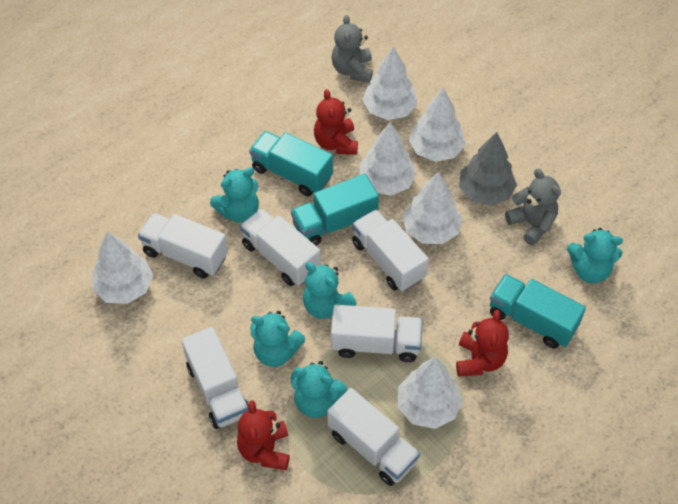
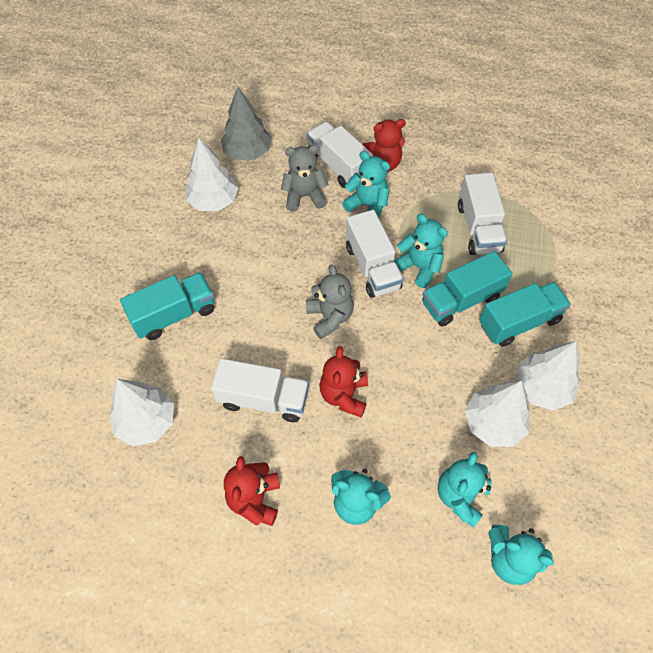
white tree: [92,231,153,304] [359,122,417,196] [362,47,417,120] [398,357,463,429] [403,172,462,244] [409,88,465,162] = 6 -> [109,379,174,447] [185,138,238,211] [465,381,530,447] [516,341,580,411] = 4
white truck: [138,213,228,278] [181,327,249,429] [240,208,321,286] [327,388,420,486] [331,305,423,362] [352,209,429,292] = 6 -> [211,358,309,422] [307,122,373,188] [346,210,404,298] [458,173,507,255] = 4

